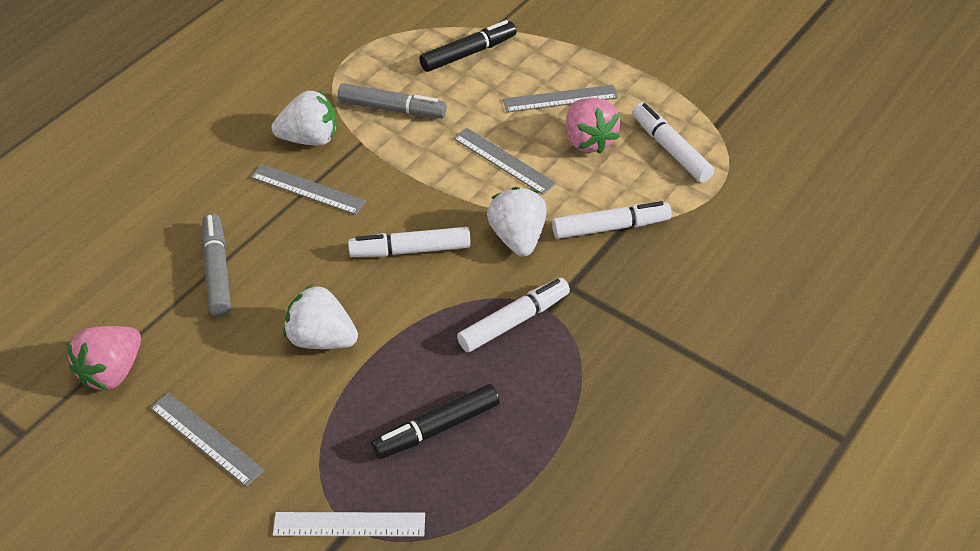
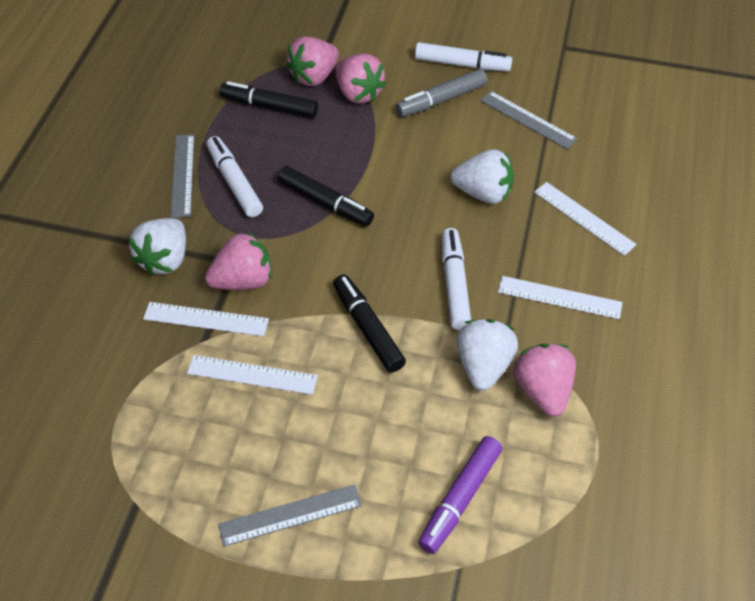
black marker: [371,384,500,459] [419,20,516,72] = 2 -> [220,81,318,118] [278,166,374,227] [333,274,406,373] = 3
grey marker: [202,214,231,316] [338,83,447,118] = 2 -> [396,69,487,117] = 1
grey ruler: [150,392,265,487] [250,164,366,215] [453,128,556,195] [503,85,618,113] = 4 -> [171,134,194,218] [218,484,362,547] [480,91,577,149] = 3
pink strawberry: [67,326,141,390] [566,98,621,154] = 2 -> [205,231,272,290] [286,37,339,86] [335,54,386,103] [513,344,576,417] = 4
purple marker: none = 0 -> [418,436,503,554] = 1
white marker: [348,227,471,257] [457,278,570,352] [552,201,672,239] [632,103,714,183] = 4 -> [206,136,263,217] [415,42,512,71] [442,228,471,330] = 3
white ruler: [273,512,425,536] = 1 -> [143,302,269,336] [187,355,318,395] [498,276,623,319] [534,182,637,256] = 4

